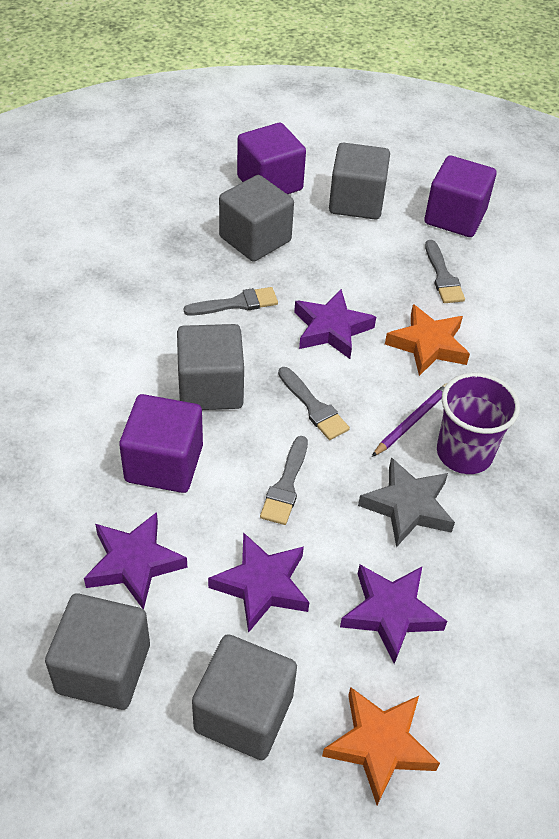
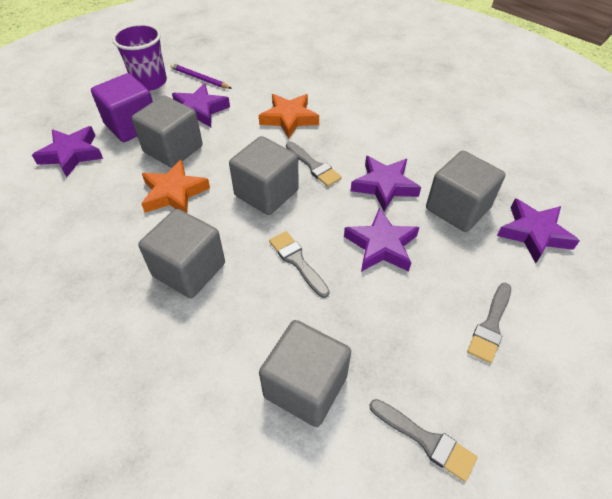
grey star: [358,457,455,547] = 1 -> none = 0
purple cube: [119,394,203,493] [237,123,306,194] [425,156,496,237] = 3 -> [91,73,153,142] = 1
purple star: [84,512,188,609] [208,532,310,633] [294,289,376,359] [340,565,448,664] = 4 -> [32,126,103,177] [172,83,230,127] [344,207,419,272] [351,156,421,212] [497,198,580,263] = 5

